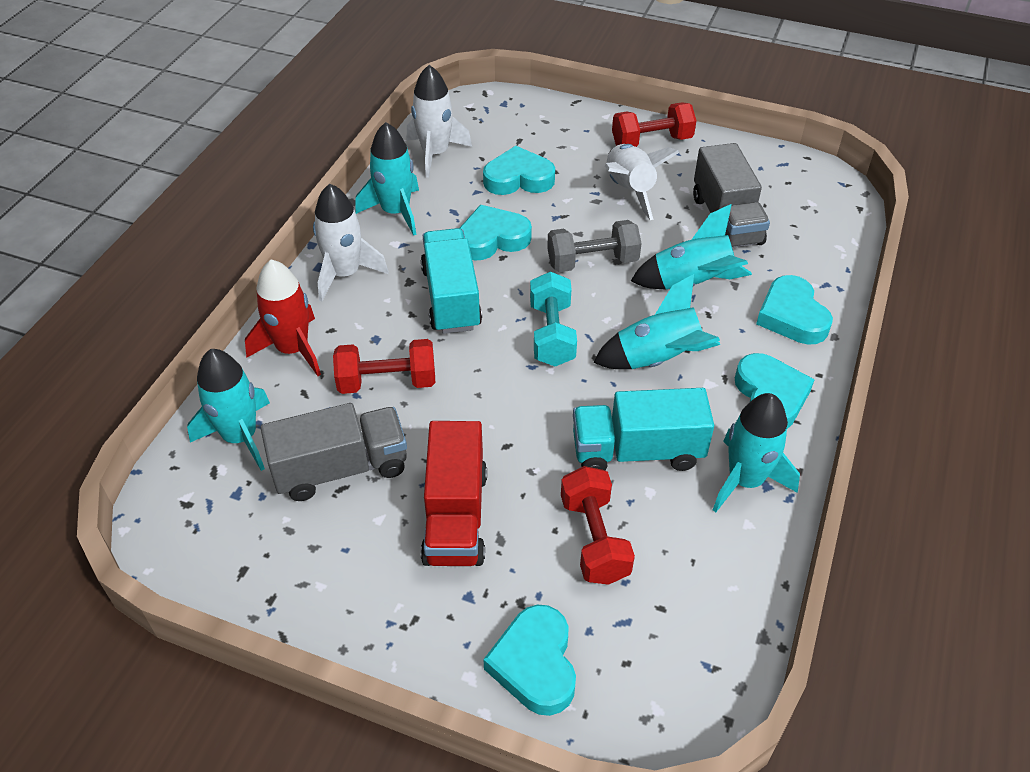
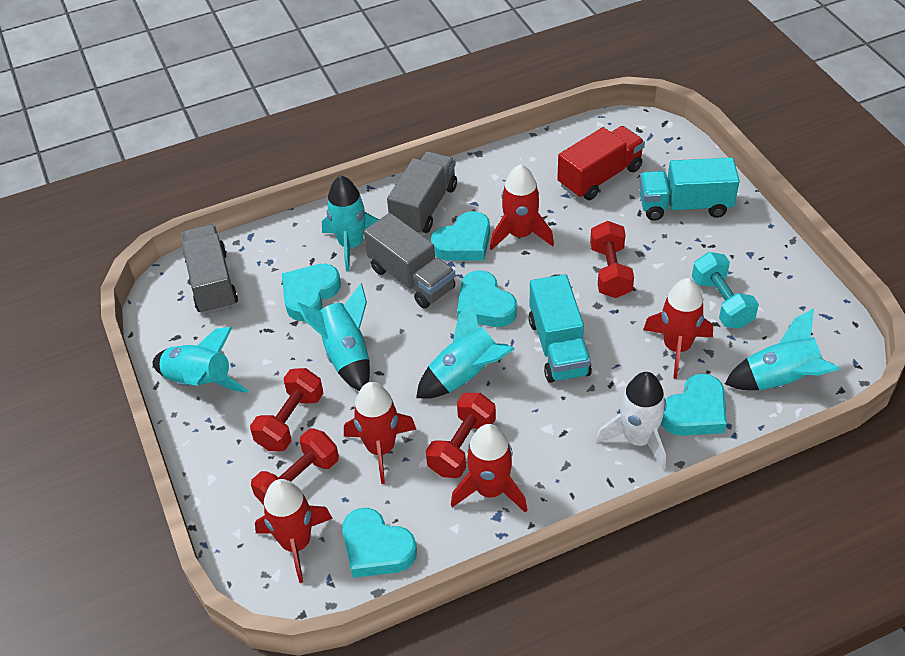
grey dumbbell: [547,220,642,272] = 1 -> none = 0
grey truck: [260,403,407,501] [693,143,770,248] = 2 -> [181,224,238,314] [364,213,456,309] [387,151,457,233] = 3
red dumbbell: [333,339,435,394] [561,466,635,585] [612,102,697,147] = 3 -> [250,368,324,451] [251,429,339,505] [426,393,496,478] [590,221,634,298] = 4
red rocket: [245,259,321,376] = 1 -> [255,479,333,583] [344,382,416,484] [451,424,527,513] [490,164,554,250] [643,278,713,379] = 5
white rocket: [313,184,389,301] [407,65,472,178] [605,144,680,220] = 3 -> [596,372,666,470] = 1

